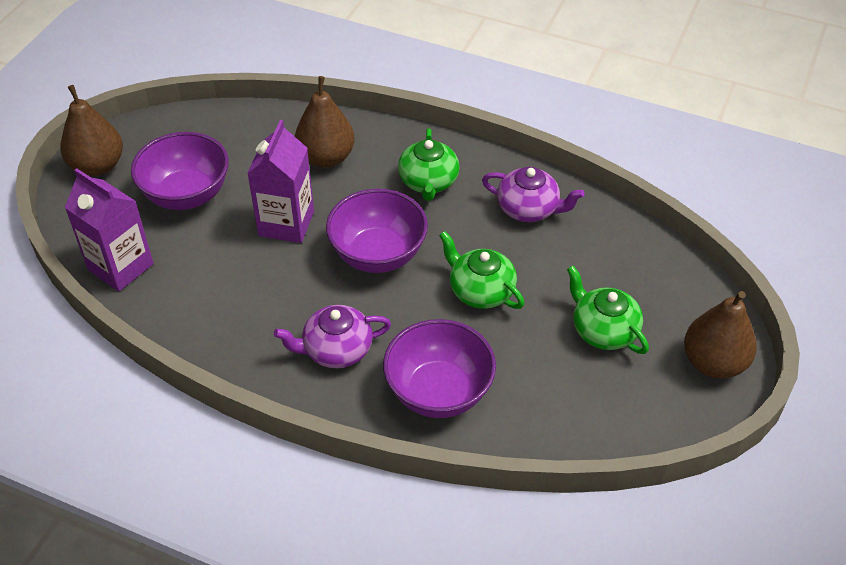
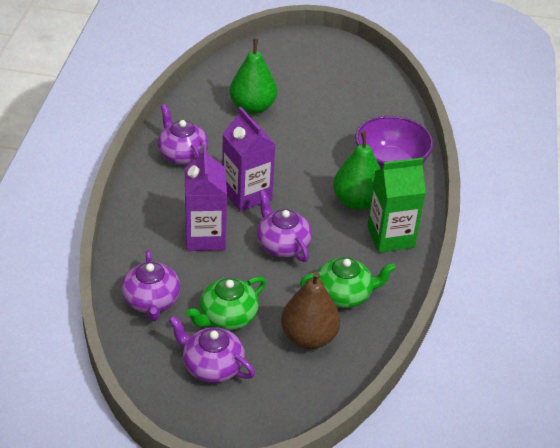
brown pear: [60,85,123,176] [295,76,355,167] [684,291,757,379] = 3 -> [281,271,340,349] = 1
green carton: none = 0 -> [367,157,426,253] = 1
green pear: none = 0 -> [230,39,277,114] [333,131,380,210] = 2
green teapot: [398,128,460,201] [439,231,524,309] [567,265,649,354] = 3 -> [186,277,266,330] [300,257,396,308] = 2
purple bowl: [131,132,229,210] [326,189,428,273] [383,319,496,418] = 3 -> [355,115,434,169] = 1
purple teapot: [274,305,391,368] [482,167,584,222] = 2 -> [122,250,180,321] [158,104,208,165] [169,316,255,383] [257,190,312,262] = 4

